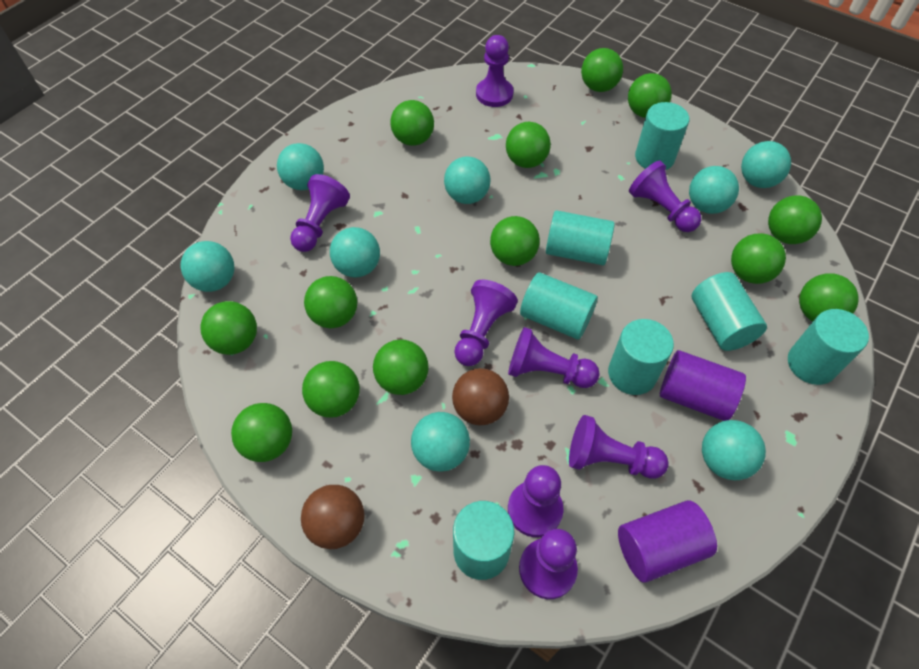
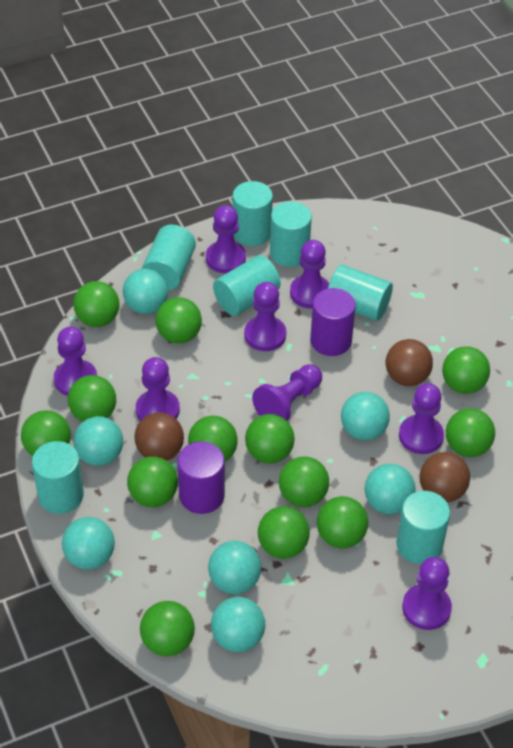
brown ball: [301,485,365,549] [452,368,509,425] = 2 -> [134,412,184,461] [386,339,433,386] [419,452,470,502] = 3
turquoise ball: [180,241,234,292] [277,143,324,190] [330,227,380,277] [411,412,470,472] [444,156,491,204] [689,166,739,214] [702,420,766,480] [741,141,791,188] = 8 -> [62,517,115,570] [73,416,123,466] [123,269,168,314] [208,541,261,594] [211,597,265,652] [341,392,390,440] [364,464,416,515] = 7

